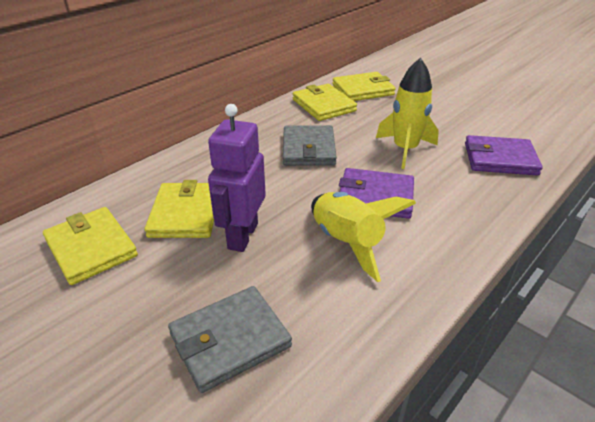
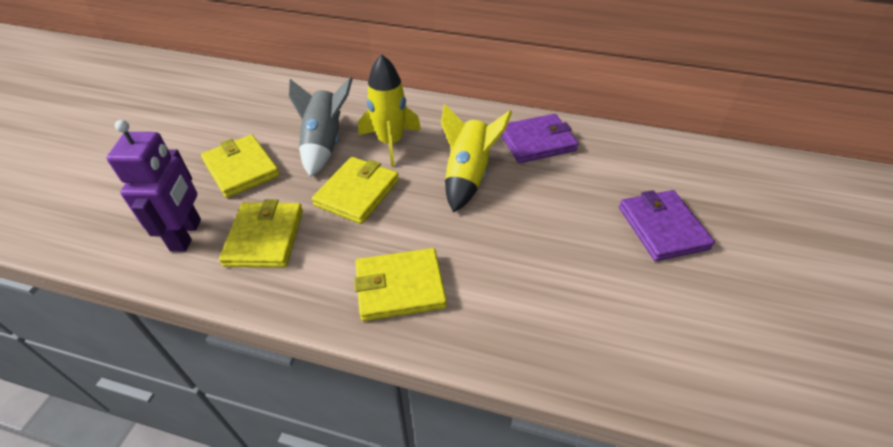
grey rocket: none = 0 -> [289,77,353,177] = 1
grey wallet: [168,286,292,393] [283,125,337,166] = 2 -> none = 0

